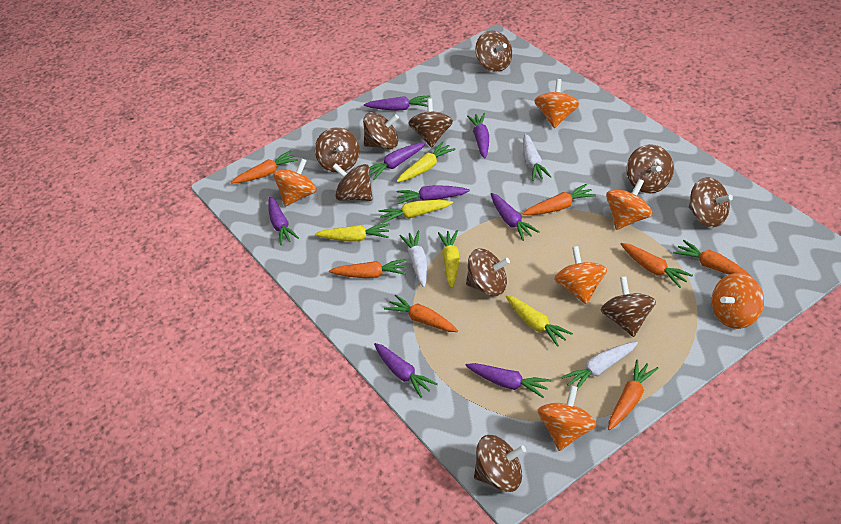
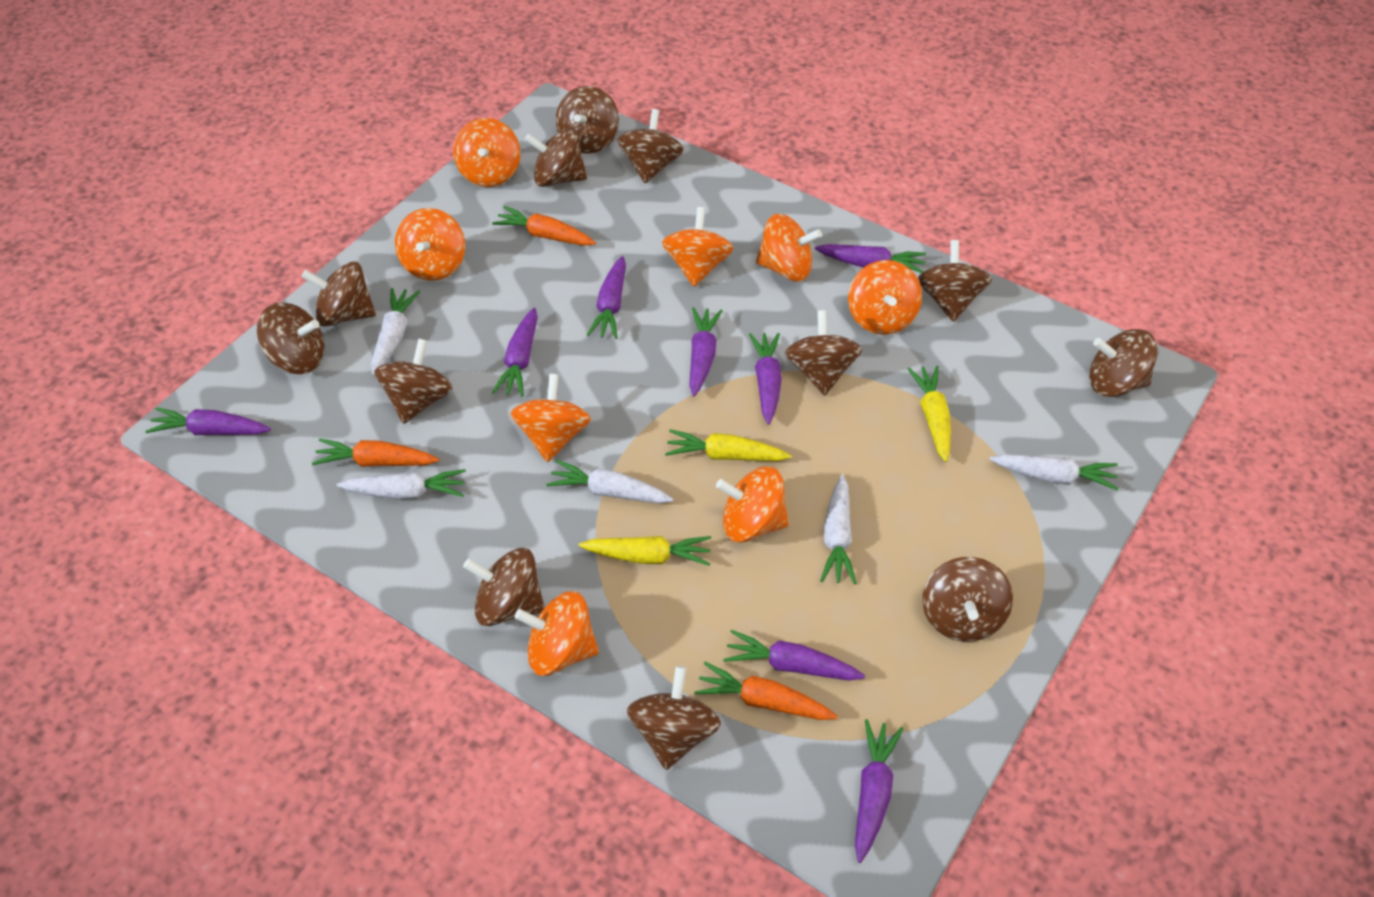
brown spinning top: [315,127,360,173] [333,164,373,201] [363,112,399,150] [408,98,453,147] [466,249,510,296] [474,435,526,492] [475,30,512,72] [601,276,656,337] [626,144,674,193] [689,177,733,228] = 10 -> [257,302,324,374] [301,261,376,327] [374,338,453,424] [463,548,545,626] [525,128,587,187] [556,86,619,154] [617,109,684,183] [627,666,721,770] [785,310,862,395] [918,240,992,322] [922,557,1013,642] [1089,329,1158,397] = 12
orange carrot: [231,150,298,183] [329,259,407,278] [384,295,458,332] [522,184,596,215] [608,360,659,430] [621,243,693,288] [673,240,753,278] = 7 -> [312,438,439,467] [492,206,596,246] [694,662,838,720] = 3
orange spinning top: [273,158,317,207] [534,79,579,128] [538,386,597,451] [554,246,607,304] [606,179,652,230] [712,273,764,329] = 6 -> [395,208,465,281] [453,118,521,187] [511,374,591,462] [515,591,599,676] [662,207,734,287] [716,466,789,542] [756,214,822,281] [848,260,922,335] = 8
white carrot: [400,231,427,287] [523,134,551,181] [560,342,638,390] = 3 -> [337,469,466,500] [371,288,420,375] [546,460,673,503] [820,475,856,584] [989,454,1118,490] = 5
yellow carrot: [315,224,390,241] [379,200,453,224] [397,142,456,182] [438,230,460,288] [506,295,573,347] = 5 -> [579,536,711,566] [665,429,791,461] [907,366,951,462] = 3

